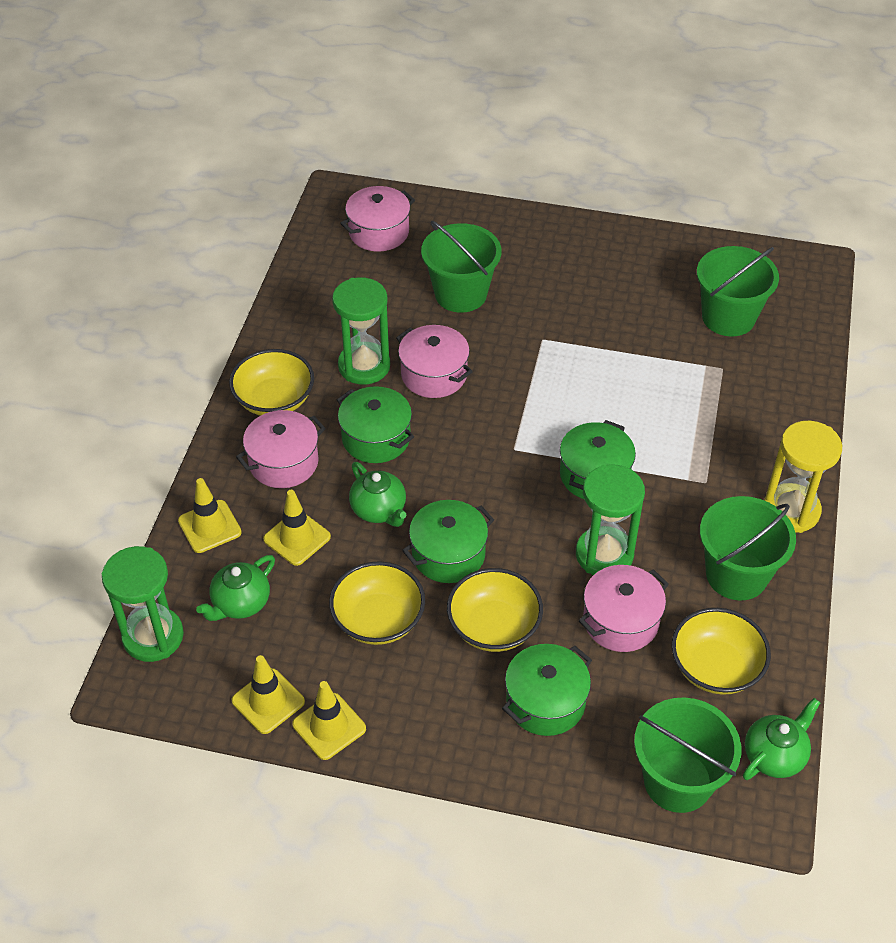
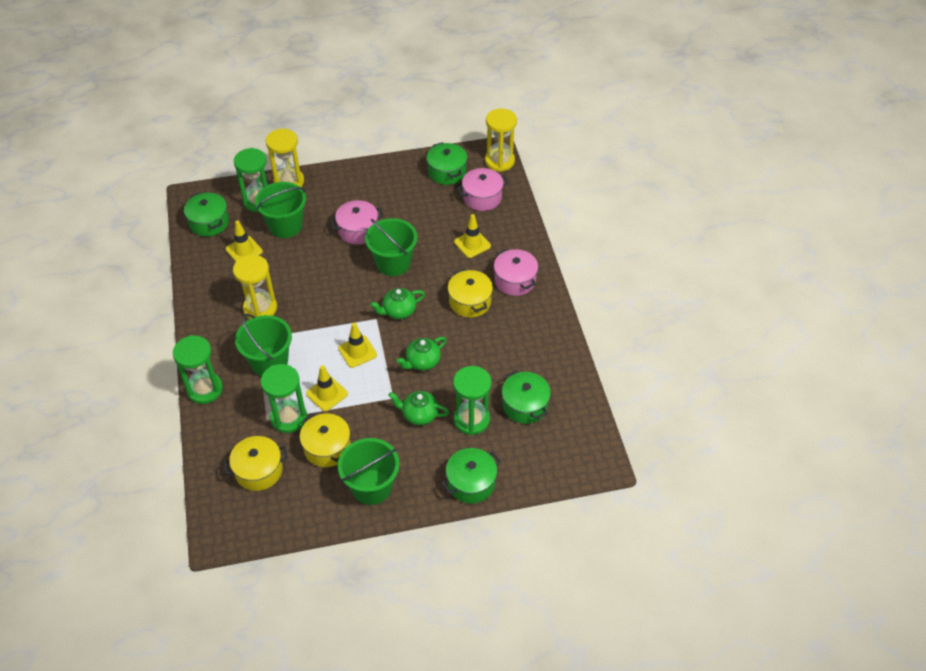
green hourglass: [102,546,184,662] [332,277,390,385] [576,464,645,575] = 3 -> [173,335,223,404] [234,148,267,212] [261,364,307,433] [453,366,492,435] = 4
pink pot: [236,410,326,488] [340,186,415,252] [396,325,473,398] [579,565,669,652] = 4 -> [330,200,384,245] [457,168,509,211] [494,249,538,296] = 3
yellow bowl: [229,349,314,416] [329,561,425,645] [447,568,543,652] [671,608,771,695] = 4 -> none = 0
yellow hourglass: [764,421,842,533] = 1 -> [233,255,277,319] [266,128,304,187] [485,108,517,172] = 3
yellow pot: none = 0 -> [223,436,288,491] [300,413,351,467] [448,269,493,318] = 3

